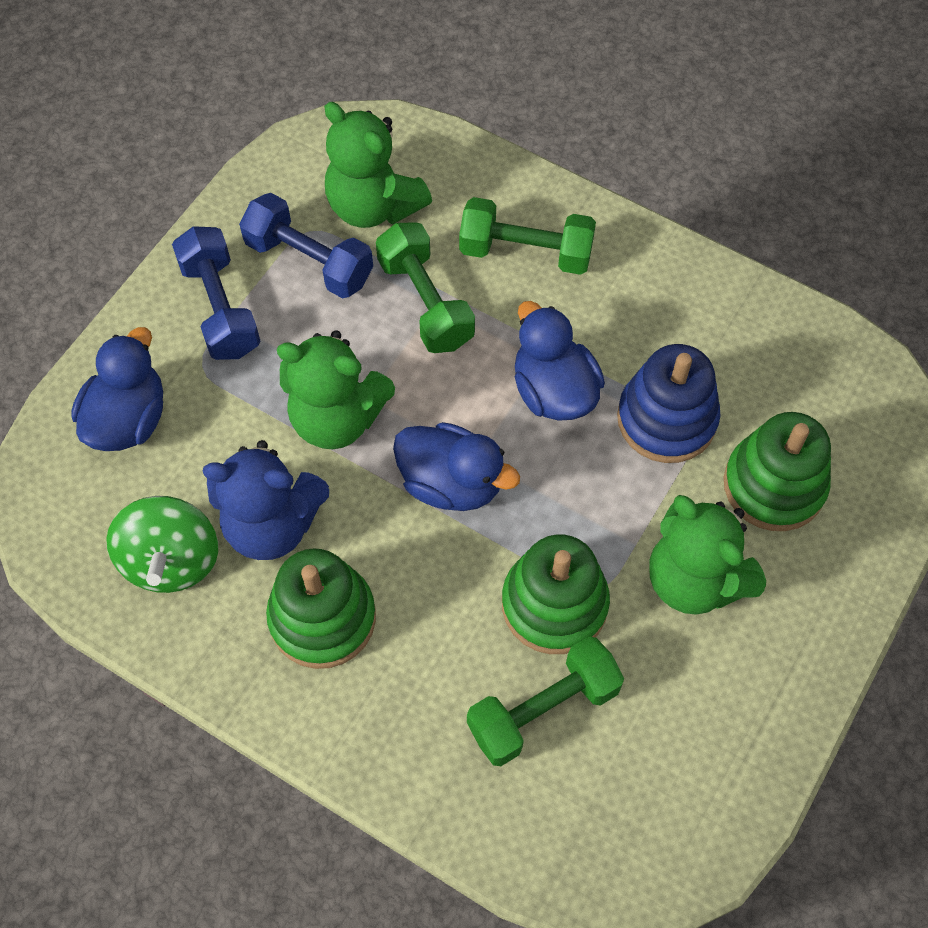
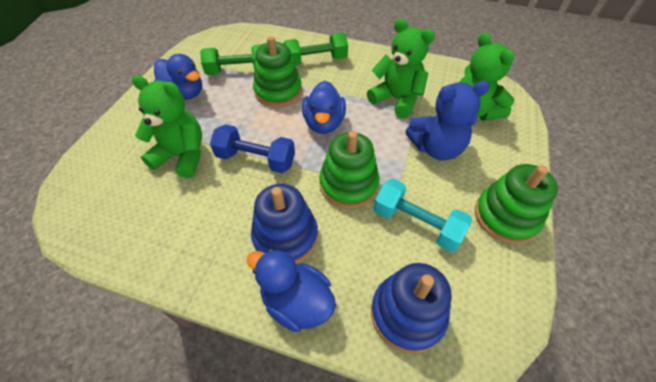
blue dumbbell: [172,226,261,360] [239,193,373,298] = 2 -> [210,124,295,173] = 1
blue stacking toy: [617,344,721,463] = 1 -> [251,184,318,264] [371,263,452,353] = 2
green dumbbell: [376,222,475,353] [459,197,596,275] [467,637,624,766] = 3 -> [200,44,263,75] [283,33,348,66] = 2
green spinning top: [106,496,218,593] = 1 -> none = 0
turquoise dumbbell: none = 0 -> [374,179,472,252] = 1

